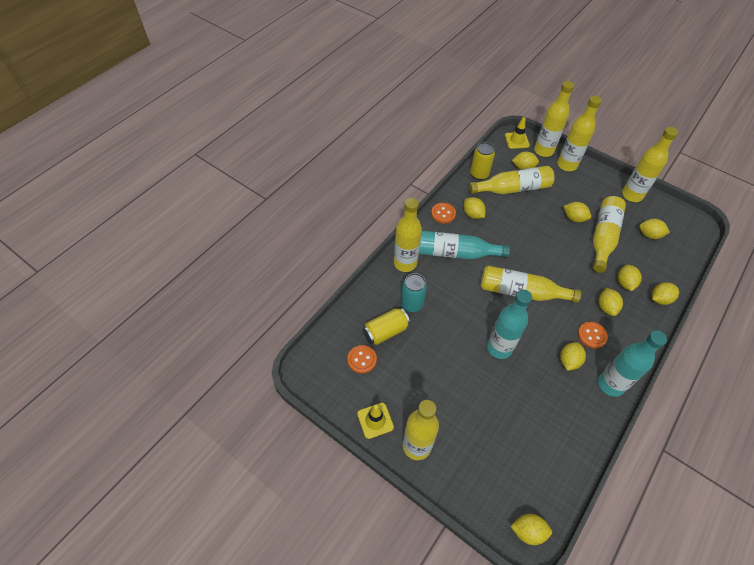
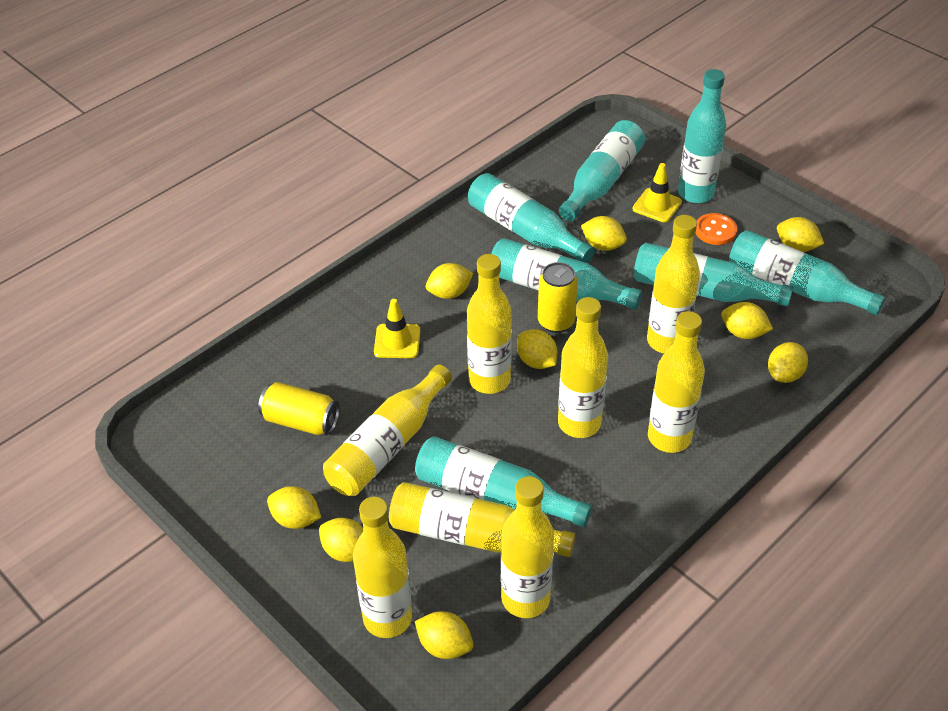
orange button: [347,345,377,374] [431,203,456,223] [578,322,608,349] = 3 -> [696,213,737,245] = 1
turquoise bottle: [419,231,510,260] [487,290,532,359] [598,330,667,397] = 3 -> [415,436,592,528] [468,173,595,263] [491,238,643,310] [559,120,645,221] [633,243,793,306] [678,69,726,203] [729,230,886,315] = 7
turquoise can: [401,273,427,312] = 1 -> none = 0

